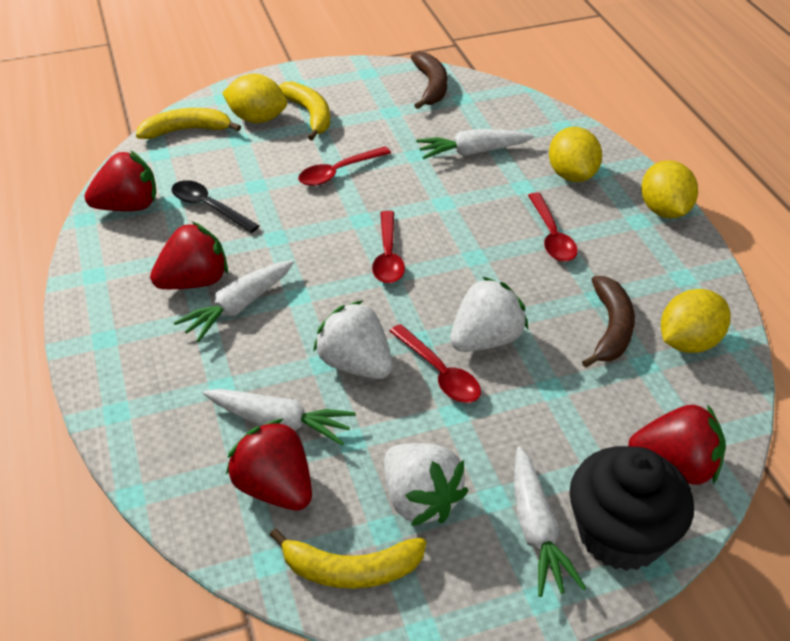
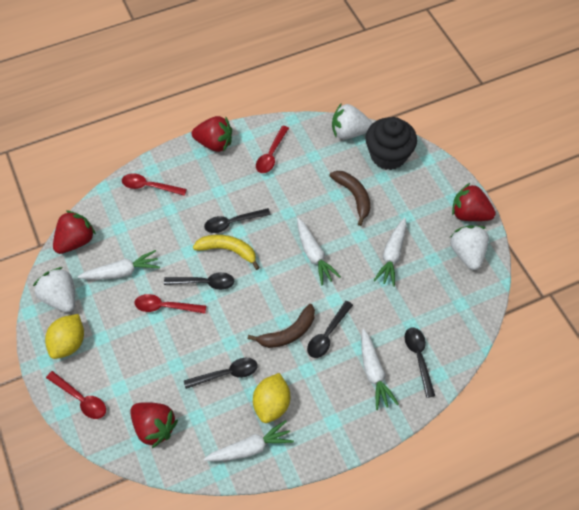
black spoon: [171,180,260,233] = 1 -> [164,272,234,290] [184,358,258,389] [204,208,271,233] [307,301,353,358] [405,327,435,398] = 5
white carrot: [174,260,294,342] [203,389,356,445] [416,129,534,159] [514,446,586,597] = 4 -> [78,250,160,280] [204,420,294,461] [297,218,341,285] [361,329,398,410] [374,218,406,287] = 5
yellow banana: [136,108,241,139] [270,529,426,589] [278,82,330,141] = 3 -> [193,235,260,270] = 1
yellow lemon: [222,74,287,123] [549,127,602,182] [641,160,698,218] [661,289,731,353] = 4 -> [45,314,84,359] [253,373,290,423] = 2

